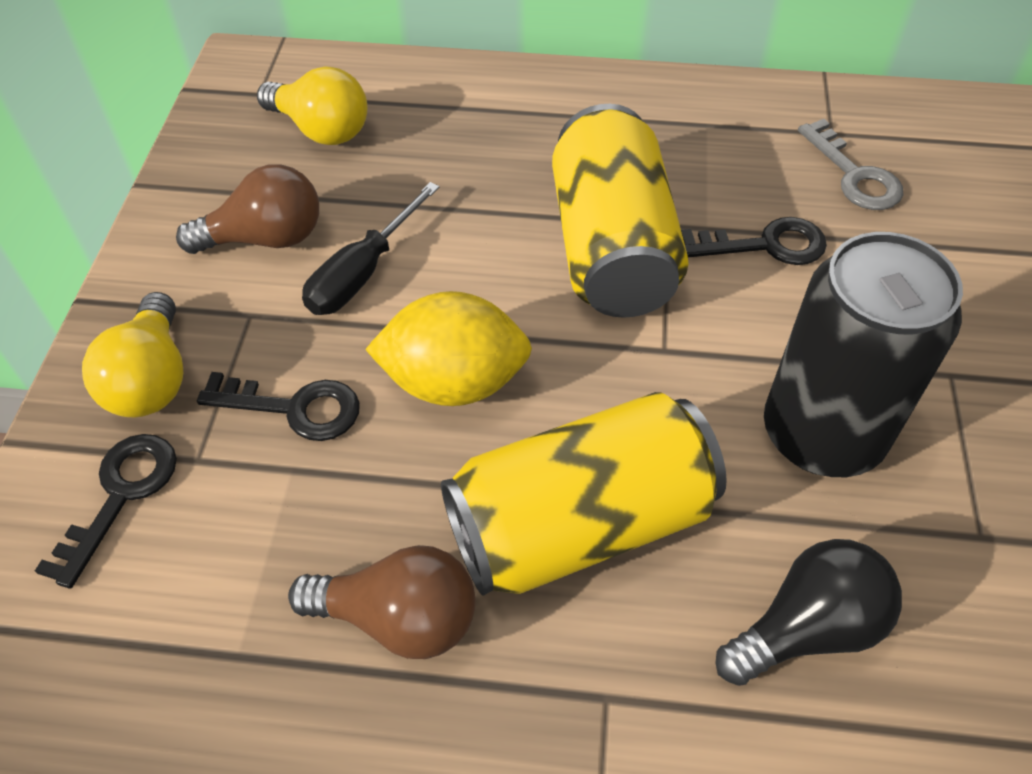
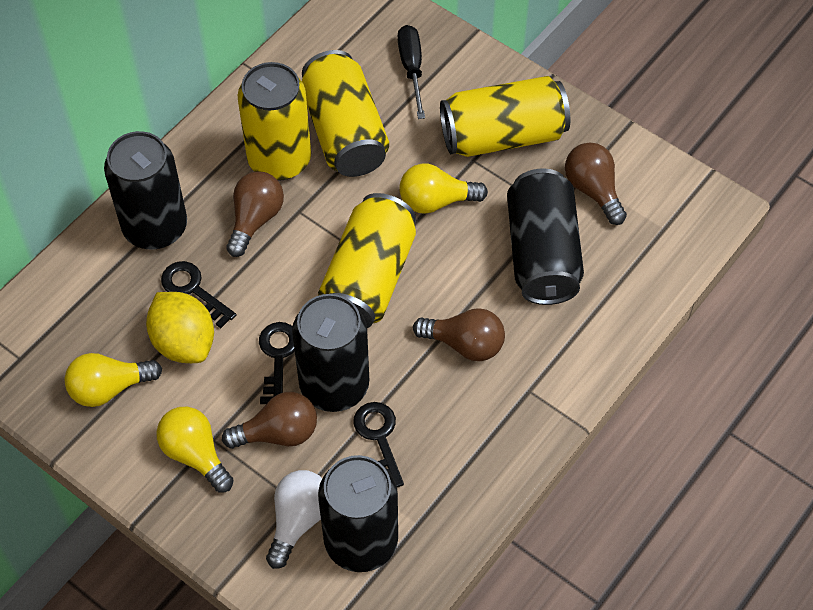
black can: [764,232,963,477] = 1 -> [104,131,187,249] [292,294,369,412] [318,455,398,572] [507,168,584,305] = 4
black light bulb: [716,539,902,686] = 1 -> none = 0
brown light bulb: [176,164,319,254] [288,545,476,659] = 2 -> [222,392,317,449] [226,171,284,257] [413,308,505,361] [565,143,627,225] = 4
grey key: [798,119,903,210] = 1 -> none = 0
white light bulb: none = 0 -> [266,470,322,569] = 1
yellow can: [441,392,727,596] [552,104,689,318] = 2 -> [238,62,311,181] [302,50,389,177] [318,193,416,328] [440,76,570,157] = 4
yellow light bulb: [82,292,183,417] [257,66,368,145] = 2 -> [64,353,162,407] [156,407,234,492] [399,163,488,214] = 3

